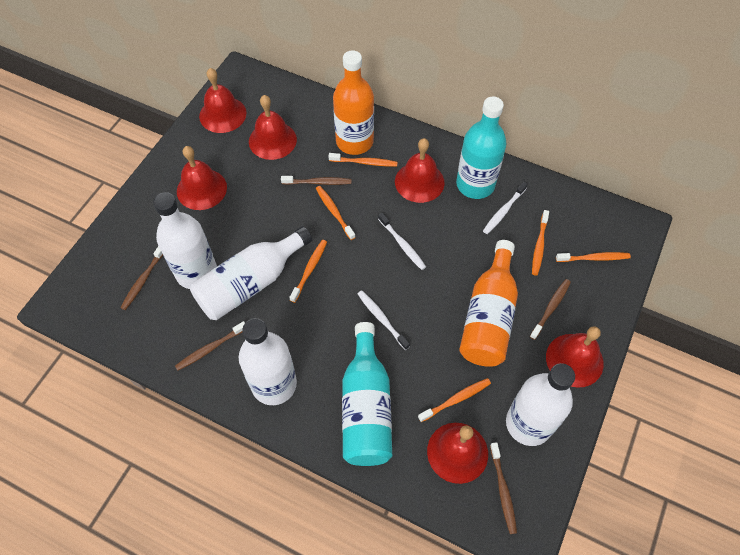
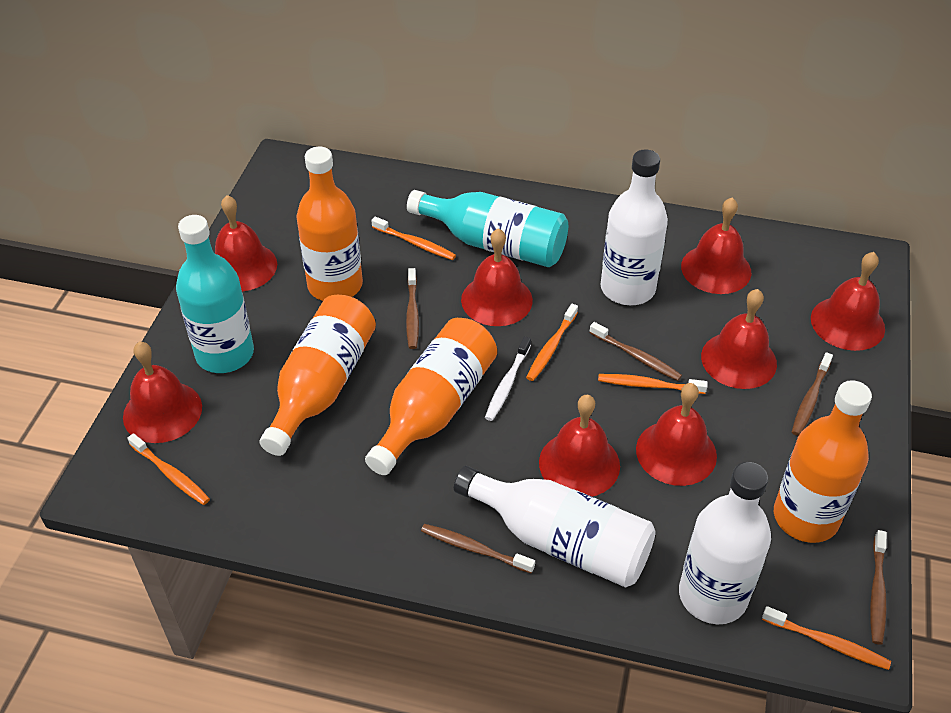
orange bottle: [333,50,374,155] [459,240,518,367] = 2 -> [259,295,376,456] [296,147,363,301] [365,318,497,475] [774,380,872,543] = 4
orange toothbrush: [289,240,327,303] [316,186,356,240] [328,153,397,167] [418,378,491,422] [532,210,549,276] [556,252,631,262] = 6 -> [127,433,210,505] [371,216,456,260] [526,304,578,381] [598,374,708,394] [762,606,891,670] = 5
red bell: [177,146,227,210] [199,68,246,133] [249,95,297,160] [395,138,445,203] [427,423,488,484] [546,326,604,388] = 6 -> [123,342,202,443] [215,195,277,292] [461,228,533,326] [539,395,620,496] [636,383,717,486] [681,198,751,294] [701,289,777,389] [811,252,885,351] = 8
white bottle: [153,192,217,289] [190,226,312,320] [239,318,297,405] [506,363,575,446] = 4 -> [454,466,656,588] [601,150,668,305] [679,462,771,624] = 3
white toothbrush: [357,290,410,350] [378,213,426,270] [483,182,528,234] = 3 -> [485,336,531,421] = 1

